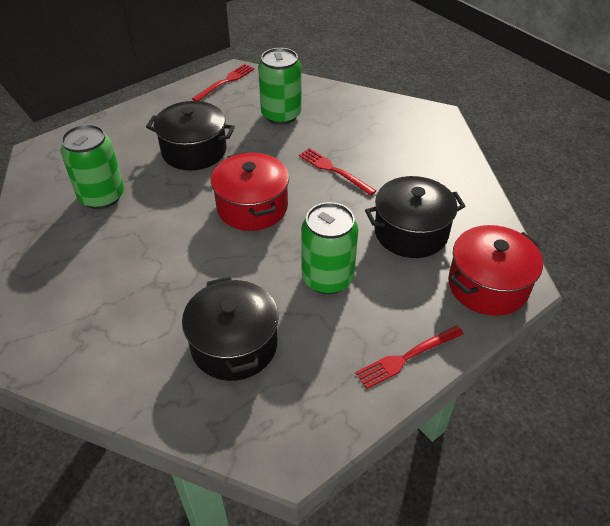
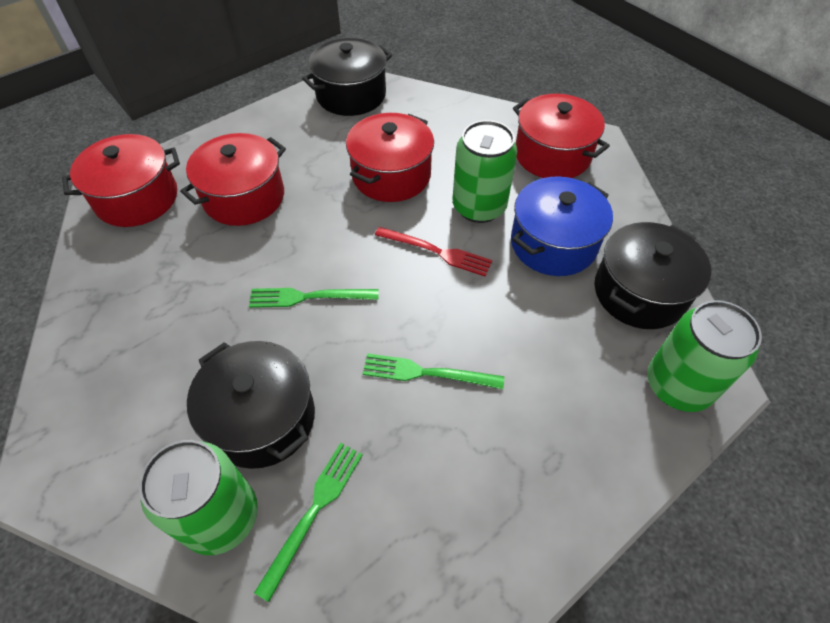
blue pot: none = 0 -> [511,177,613,276] = 1
green fork: none = 0 -> [249,288,379,308] [254,443,363,602] [362,353,504,389] = 3
red fork: [192,64,254,101] [299,148,376,196] [355,325,464,389] = 3 -> [375,227,492,276] = 1
red pot: [211,152,289,231] [448,225,543,316] = 2 -> [62,134,180,227] [180,133,286,226] [346,113,434,202] [513,94,610,178] = 4

